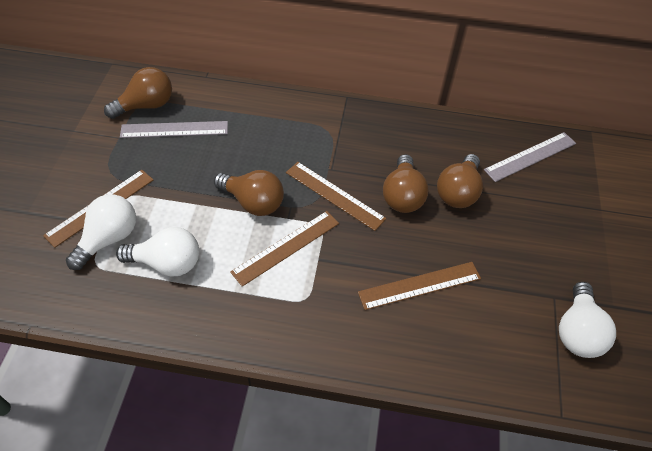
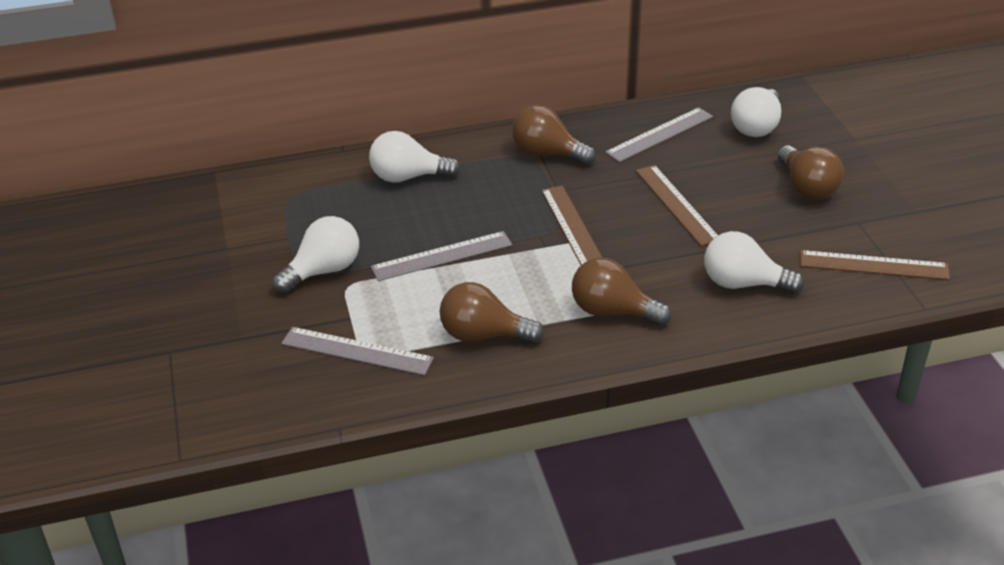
brown ruler: [43,170,153,248] [230,211,339,287] [286,162,386,231] [358,262,481,310] = 4 -> [541,186,602,265] [635,165,718,246] [800,250,950,280] = 3
grey ruler: [120,121,228,138] [484,132,576,182] = 2 -> [281,327,434,375] [371,231,512,281] [605,107,713,162] = 3
white light bulb: [66,194,136,270] [116,227,199,277] [559,282,616,358] = 3 -> [272,216,359,294] [369,131,461,183] [704,231,804,294] [731,87,781,137] = 4

